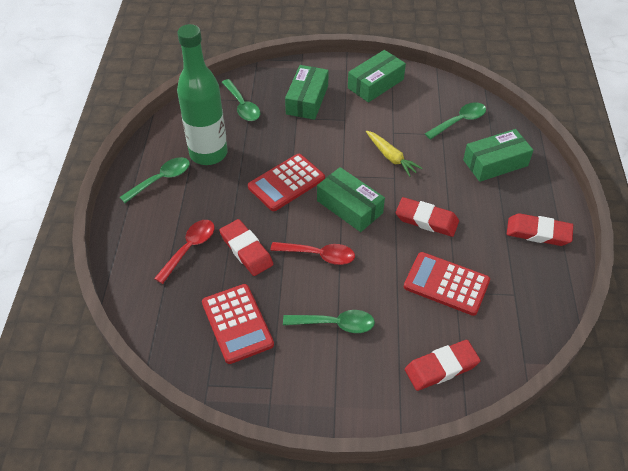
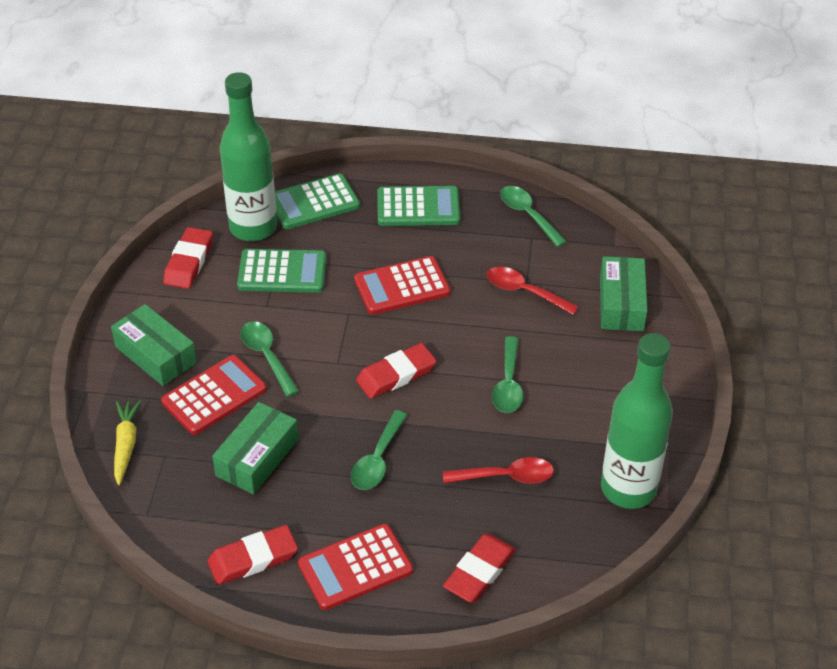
green bottle: [177,24,228,165] = 1 -> [220,72,277,241] [601,333,673,509] = 2
green box: [285,65,329,120] [317,167,385,232] [348,50,406,103] [463,129,533,182] = 4 -> [111,304,197,386] [212,402,298,495] [600,256,648,331] = 3
green calculator: none = 0 -> [237,249,326,293] [275,173,360,229] [377,186,460,226] = 3

